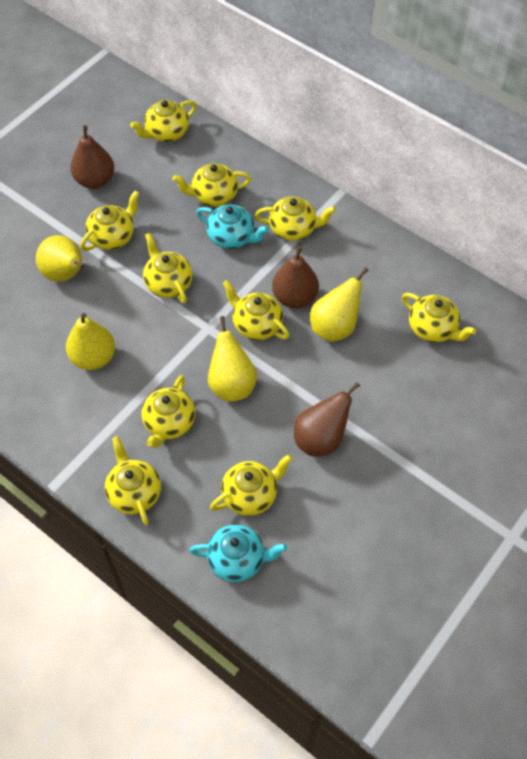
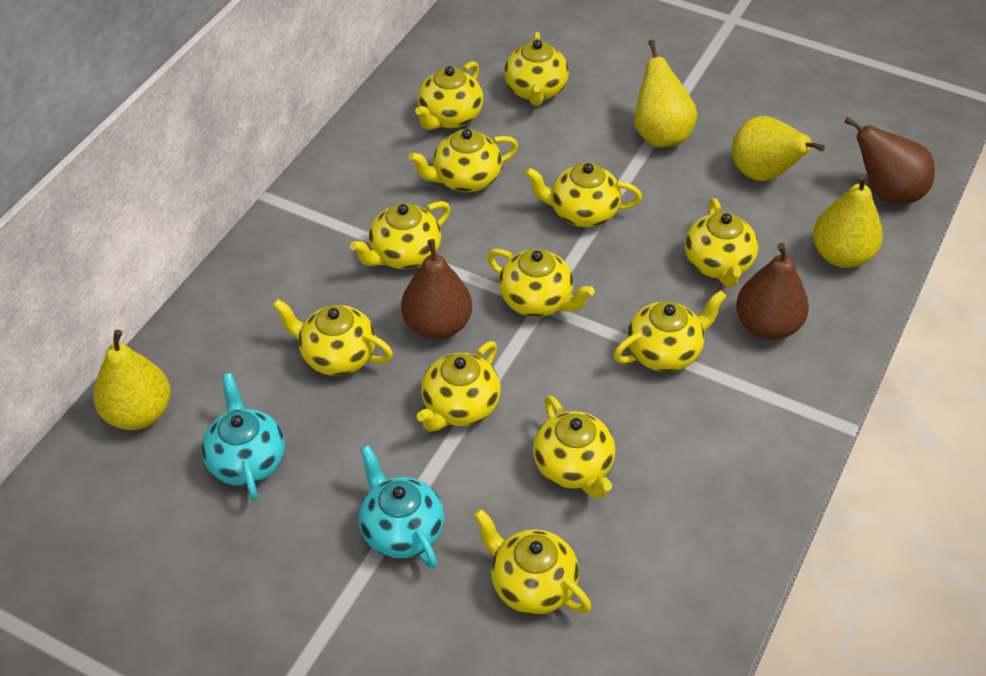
yellow teapot: [80,191,140,251] [105,436,161,525] [130,100,197,142] [141,375,195,448] [143,233,193,304] [173,163,251,207] [210,454,293,516] [223,280,289,340] [255,197,336,241] [402,293,476,343] = 10 -> [272,299,393,376] [350,201,450,269] [408,129,518,192] [415,61,483,130] [417,341,501,432] [474,509,592,615] [487,249,595,317] [504,32,569,106] [525,163,642,227] [533,395,615,499] [613,290,727,372] [685,198,758,287] = 12

